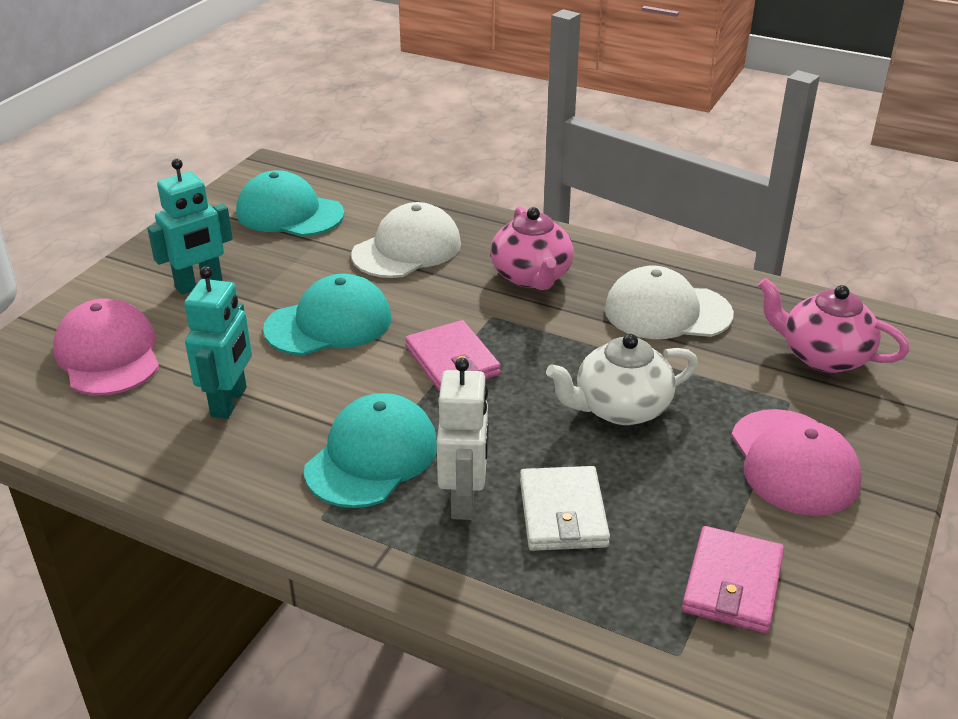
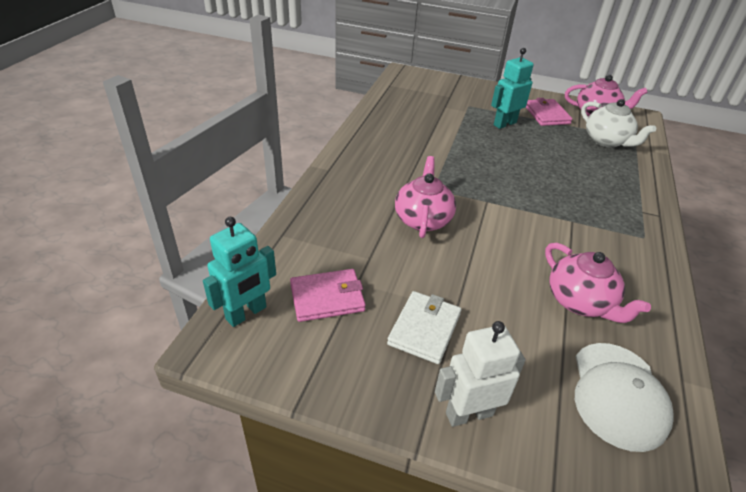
pink cap: [53,299,159,395] [731,409,862,516] = 2 -> none = 0
pink teapot: [490,206,574,290] [758,278,909,373] = 2 -> [395,156,456,238] [545,243,651,323] [565,75,648,117] = 3
turquoise cap: [236,170,344,237] [263,274,391,355] [304,393,437,508] = 3 -> none = 0
white cap: [351,202,461,278] [604,266,734,339] = 2 -> [575,343,674,452] = 1

